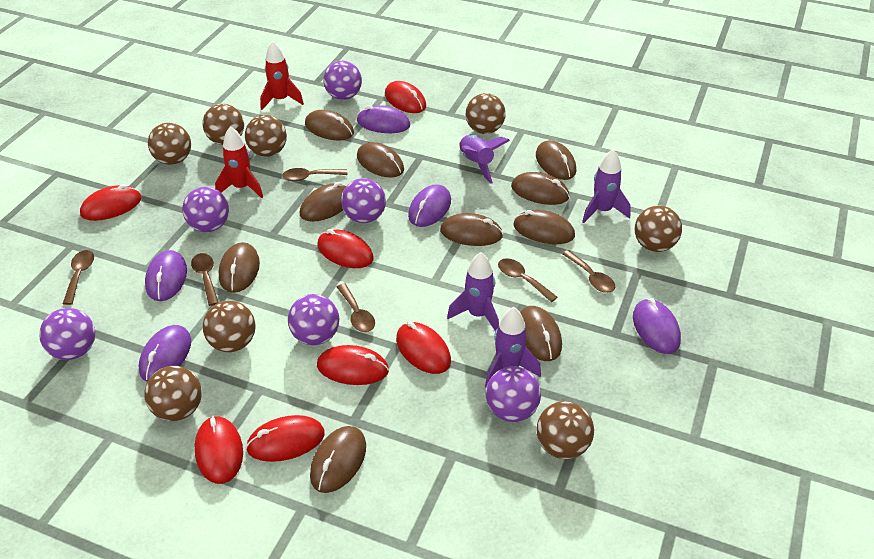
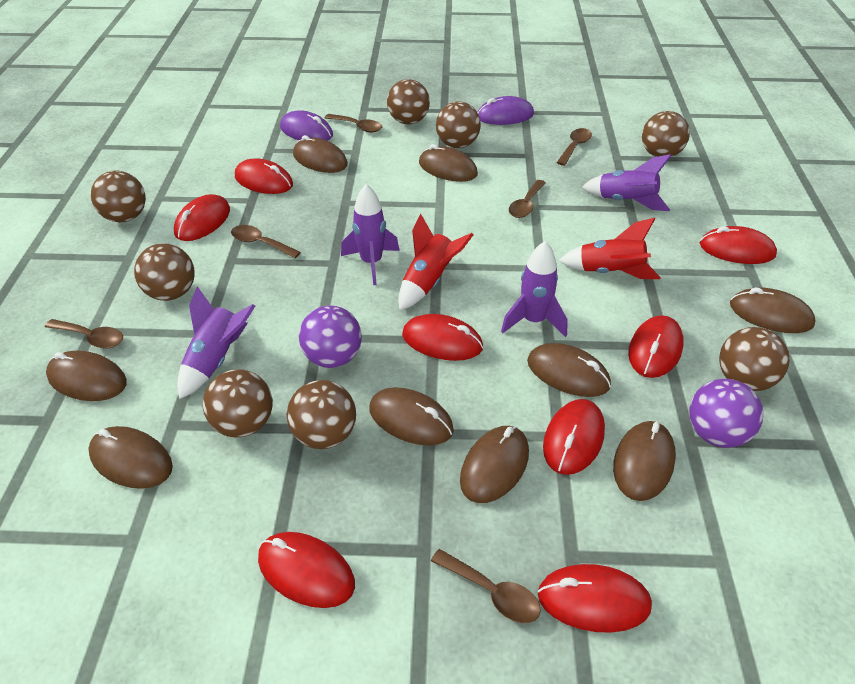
brown mouse: [219,242,260,293] [300,182,347,222] [305,110,354,140] [310,426,366,493] [357,142,404,178] [440,213,503,246] [511,172,570,205] [513,210,575,244] [520,306,562,361] [536,140,576,180] = 10 -> [46,351,127,401] [88,426,173,489] [293,135,348,173] [369,387,454,445] [419,144,478,182] [460,426,529,503] [527,343,611,397] [613,421,676,501] [730,288,816,333] = 9
purple ball: [39,308,95,360] [182,187,229,232] [288,294,339,345] [323,61,362,100] [341,178,386,223] [486,366,541,422] = 6 -> [299,305,362,368] [689,379,763,448] = 2
purple mouse: [139,325,191,382] [145,250,187,301] [357,105,410,133] [408,185,451,227] [633,298,681,354] = 5 -> [280,110,333,141] [477,96,534,125] = 2
red mouse: [80,184,142,221] [195,416,243,484] [246,415,325,462] [317,229,374,268] [317,345,389,385] [385,81,426,113] [396,322,451,374] = 7 -> [174,194,230,241] [235,158,293,194] [258,532,355,608] [402,314,483,361] [538,564,652,633] [543,399,605,475] [628,315,683,378] [700,226,777,264] = 8

